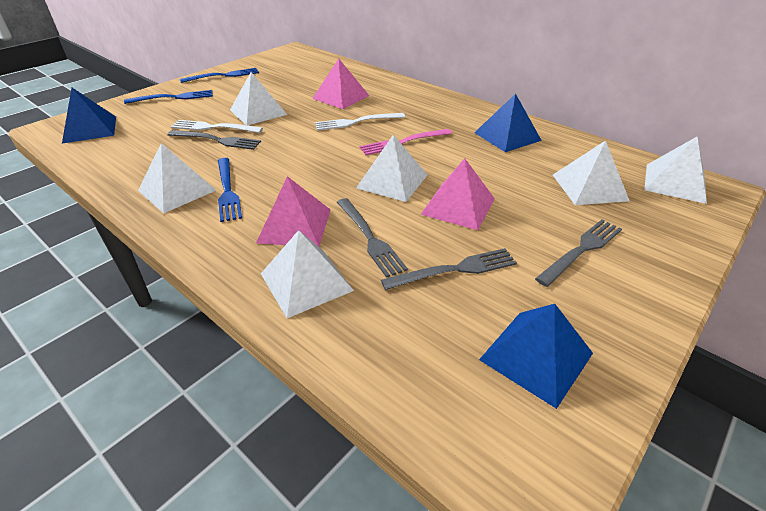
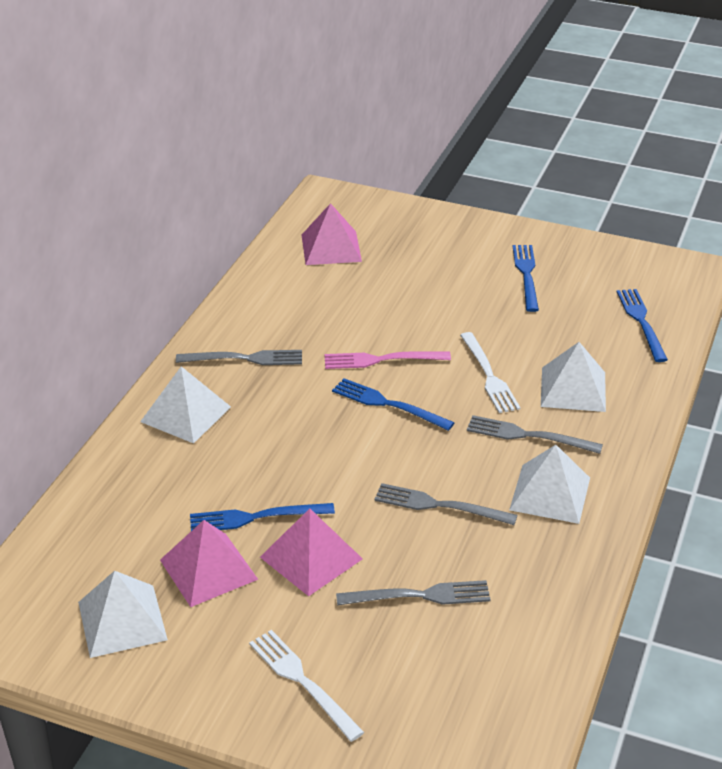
blue fork: [124,90,213,104] [180,68,259,83] [218,158,242,222] = 3 -> [190,503,335,531] [332,378,455,431] [513,245,539,312] [617,289,668,362] = 4
blue pyramid: [62,88,116,144] [474,94,542,152] [479,304,593,409] = 3 -> none = 0
white pyramid: [138,143,216,213] [230,72,288,125] [261,230,354,318] [356,135,428,202] [553,140,630,205] [644,136,707,204] = 6 -> [78,571,168,658] [140,366,231,443] [509,445,590,524] [541,342,606,412] = 4

